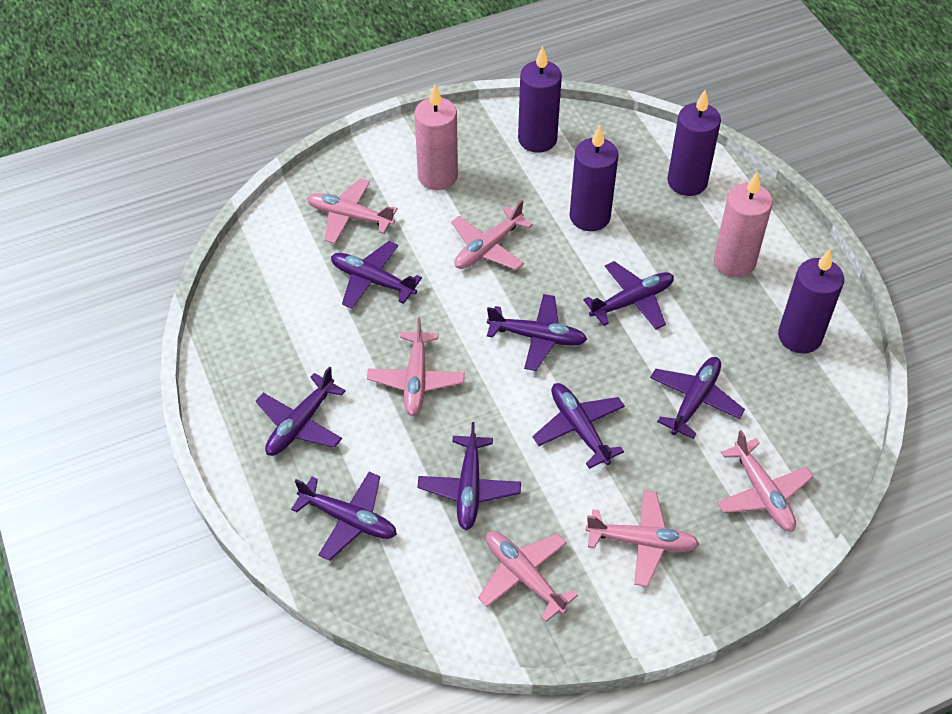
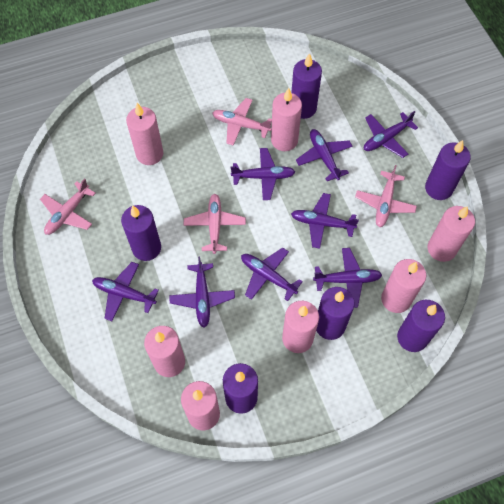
pink candle: [415,84,458,190] [714,172,773,278] = 2 -> [126,103,163,165] [144,326,185,377] [181,381,220,430] [271,88,302,151] [282,301,319,353] [381,259,426,313] [428,206,475,262] = 7
pink plane: [307,178,398,244] [367,318,465,416] [451,200,533,270] [478,531,578,622] [585,491,699,587] [717,430,814,532] = 6 -> [40,178,96,235] [184,194,246,254] [212,98,272,145] [355,165,417,227] = 4
purple candle: [518,46,562,153] [570,125,619,231] [667,90,721,196] [778,249,844,354] = 4 -> [121,205,161,261] [223,363,258,414] [291,53,322,119] [316,287,355,340] [397,300,445,352] [425,140,471,200] = 6

